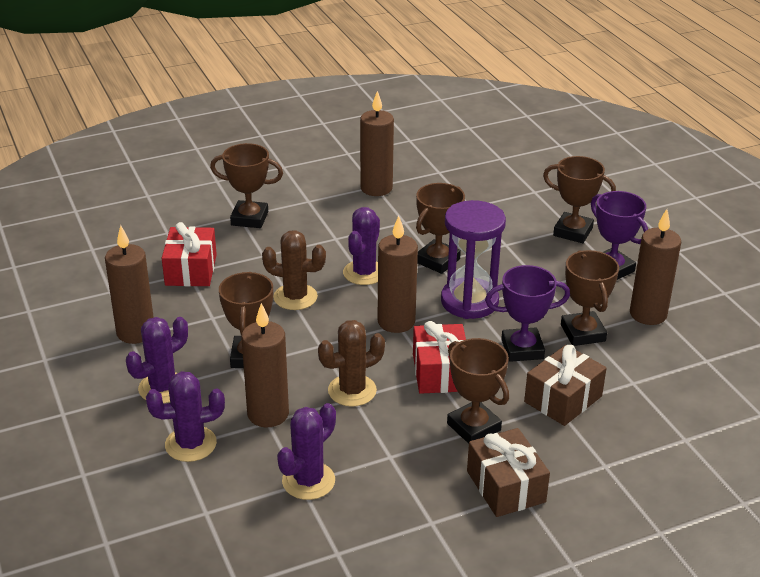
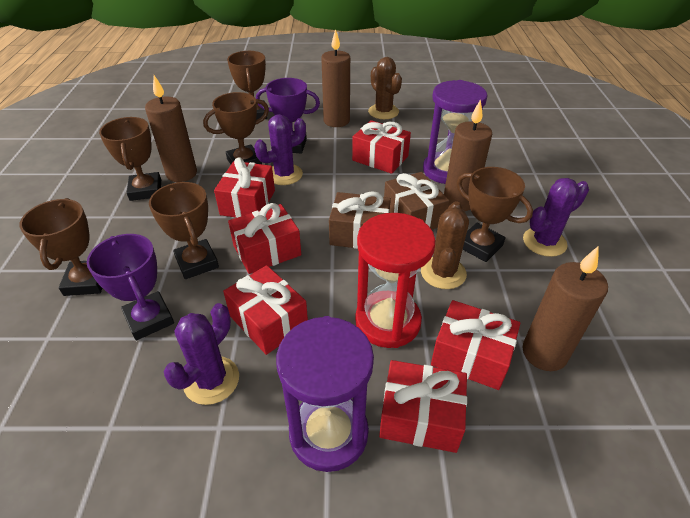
brown candle: [105,225,154,344] [241,303,289,427] [360,91,394,196] [378,216,418,333] [630,209,681,325] = 5 -> [145,75,197,182] [321,29,350,127] [444,99,492,211] [523,246,608,371] = 4
purple cactus: [126,317,188,403] [146,371,225,462] [277,403,336,500] [343,207,380,285] = 4 -> [164,303,239,405] [254,114,306,185] [523,178,589,257] = 3
purple hourglass: [441,200,506,319] = 1 -> [276,316,374,472] [423,80,488,184] = 2
red gift: [162,222,217,286] [413,321,466,394] = 2 -> [214,157,275,218] [223,265,308,355] [228,203,301,274] [352,120,411,174] [379,360,467,453] [431,300,520,390] = 6
red hourglass: none = 0 -> [355,213,435,348] = 1

